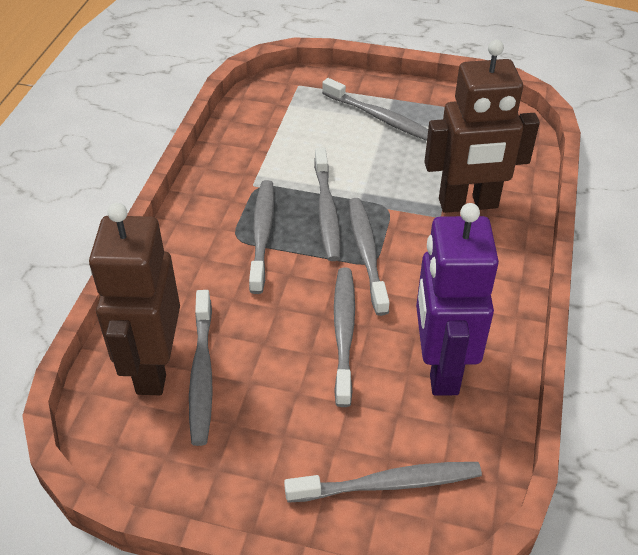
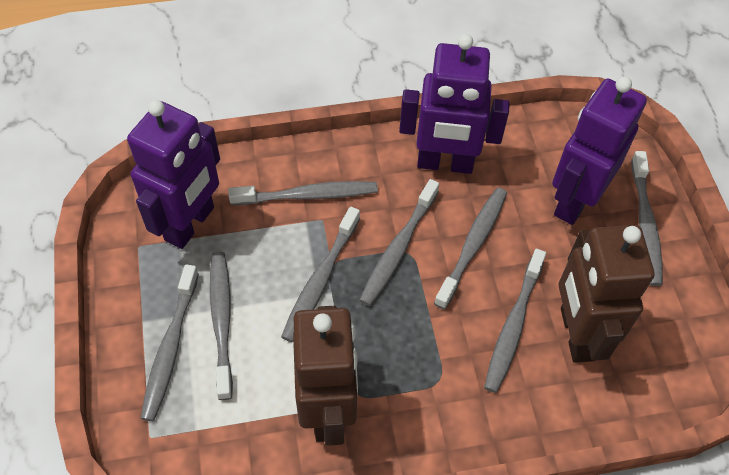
grey toothbrush: [189,290,213,446] [249,180,274,294] [284,462,482,503] [314,147,341,261] [322,78,428,141] [334,268,355,407] [349,198,389,316] = 7 -> [140,264,199,421] [210,252,233,400] [228,181,378,205] [281,207,360,342] [359,179,439,306] [434,188,507,309] [484,249,546,393] [631,151,663,286] = 8
purple robot: [416,203,499,396] = 1 -> [127,100,220,249] [399,34,510,174] [552,76,647,225] = 3

